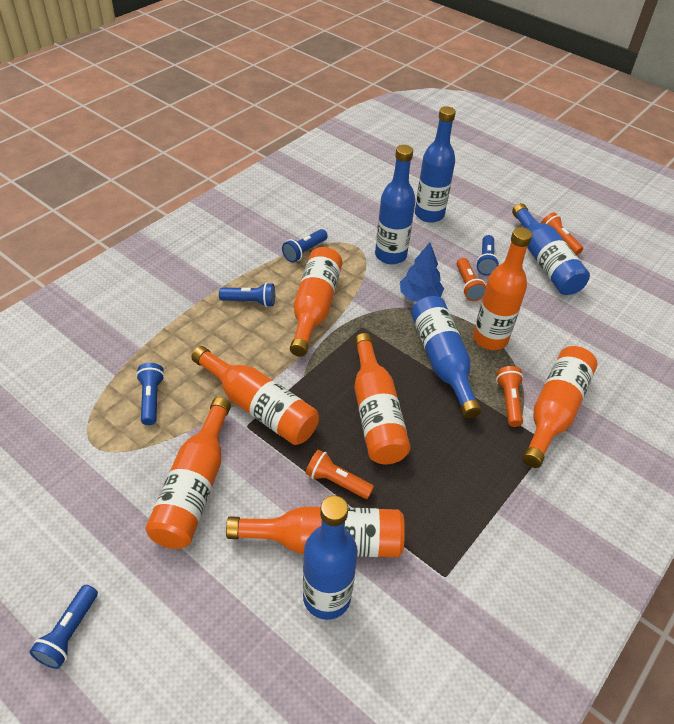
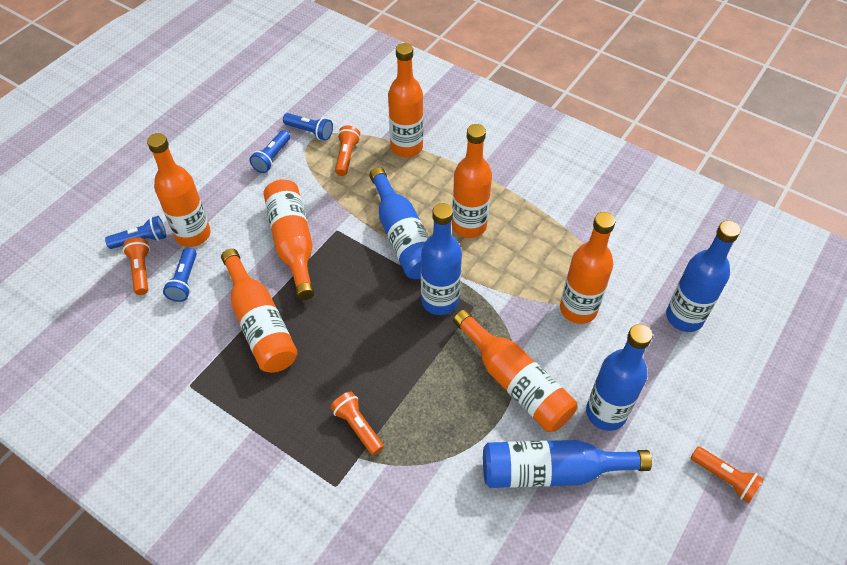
blue flashlight: [30,585,98,669] [136,363,165,425] [219,282,275,307] [282,229,328,263] [476,235,500,276] = 5 -> [105,216,166,249] [163,247,197,302] [249,130,290,173] [283,113,333,141] = 4
blue tree: [400,242,444,302] = 1 -> none = 0

